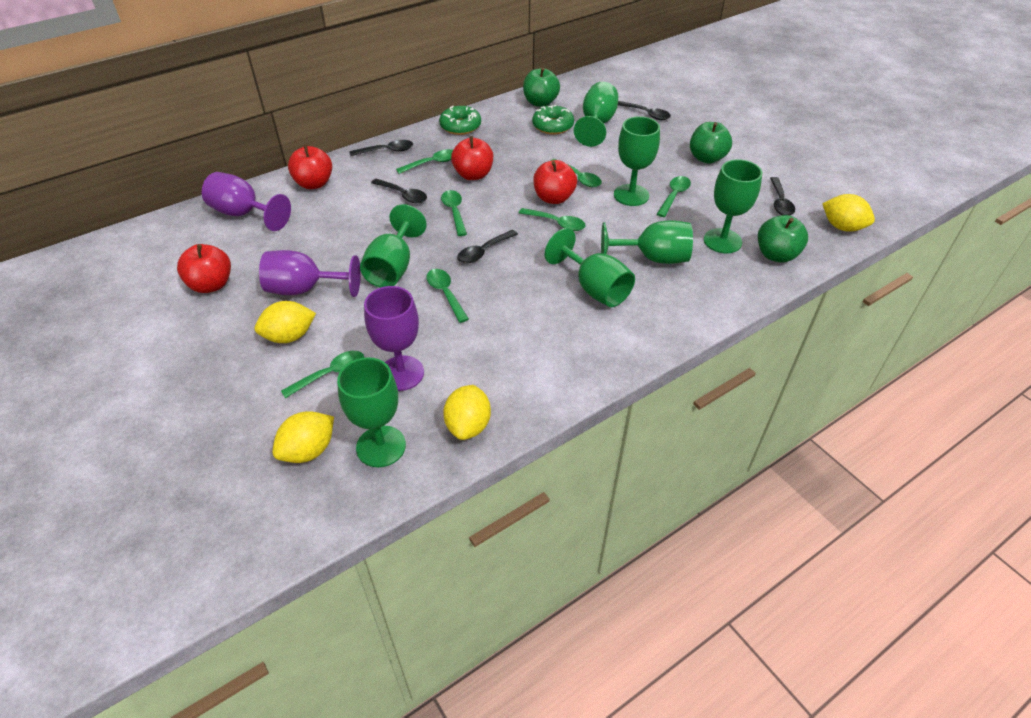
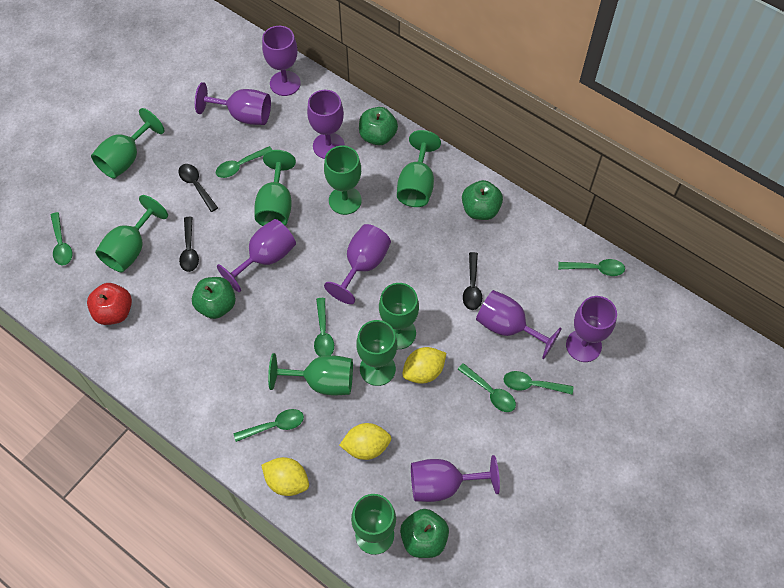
black spoon: [350,140,413,156] [371,179,427,203] [457,230,518,263] [618,101,671,120] [770,177,795,215] = 5 -> [178,164,218,212] [179,217,199,272] [463,252,482,310] = 3
green apple: [523,68,560,107] [690,122,732,164] [758,215,808,263] = 3 -> [192,277,236,319] [359,107,398,145] [400,509,449,558] [462,180,503,220] = 4
green donut: [439,106,481,135] [532,104,574,135] = 2 -> none = 0
green goblet: [337,357,406,467] [360,204,427,287] [545,228,635,307] [574,82,619,147] [601,220,693,264] [614,116,660,206] [704,159,762,253] = 7 -> [91,108,164,179] [95,195,168,272] [254,150,296,226] [268,353,353,396] [324,146,362,215] [351,494,396,555] [356,320,397,386] [379,283,419,349] [397,130,441,207] = 9
purple goblet: [202,172,291,231] [259,250,361,297] [364,286,424,391] = 3 -> [195,82,271,125] [217,219,296,292] [262,26,301,96] [307,90,345,159] [324,224,391,304] [411,455,500,502] [476,290,562,359] [566,296,617,362] = 8
red apple: [177,244,231,293] [288,145,332,189] [451,136,493,180] [533,160,577,204] = 4 -> [87,283,132,325] = 1
yellow lemon: [255,301,316,343] [272,411,334,463] [443,385,491,440] [822,194,875,232] = 4 -> [261,457,309,496] [339,423,391,460] [402,347,446,384] = 3

